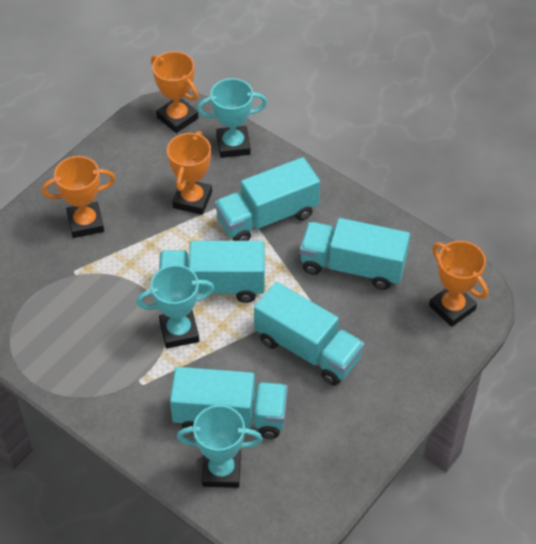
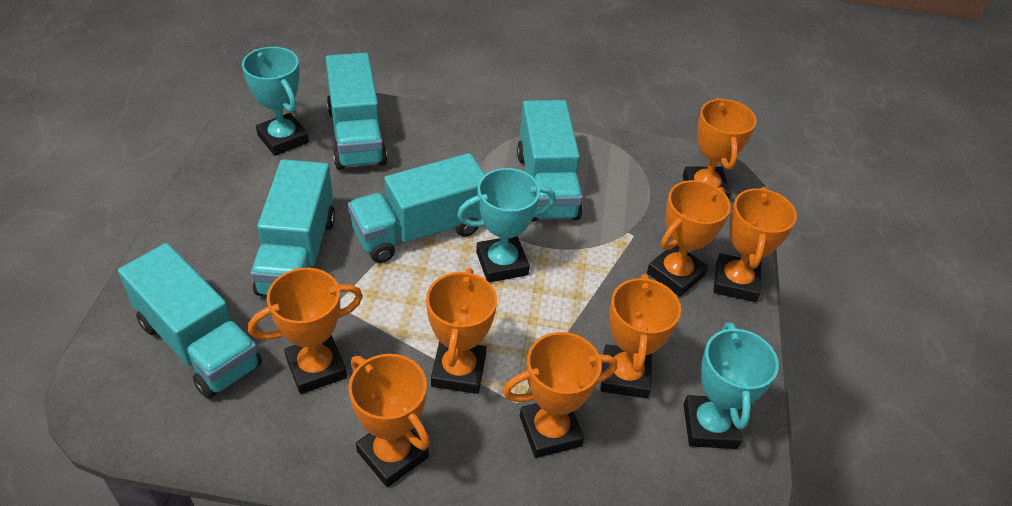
orange trophy: [42,156,116,238] [151,51,198,133] [167,131,212,215] [429,241,488,327] = 4 -> [248,268,363,394] [349,354,430,487] [426,268,497,394] [503,332,617,458] [600,274,681,399] [647,180,731,297] [683,98,757,199] [713,187,797,302] = 8

